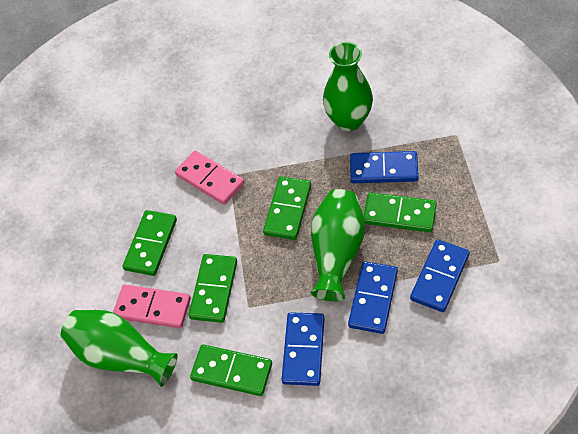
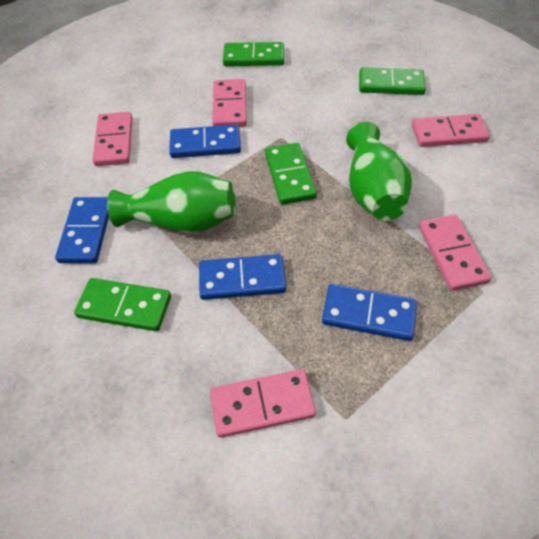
green domino: [123,210,177,276] [189,254,237,323] [190,344,272,396] [263,176,311,240] [364,192,437,232] = 5 -> [74,278,171,331] [223,42,284,66] [265,143,317,205] [359,67,426,95] = 4
green vase: [61,310,178,387] [311,189,365,301] [323,42,373,131] = 3 -> [107,171,236,233] [346,122,412,221] = 2
pink domino: [113,285,191,328] [175,151,244,205] = 2 -> [92,112,133,166] [210,369,316,438] [212,79,247,127] [412,114,490,147] [419,214,492,291] = 5

